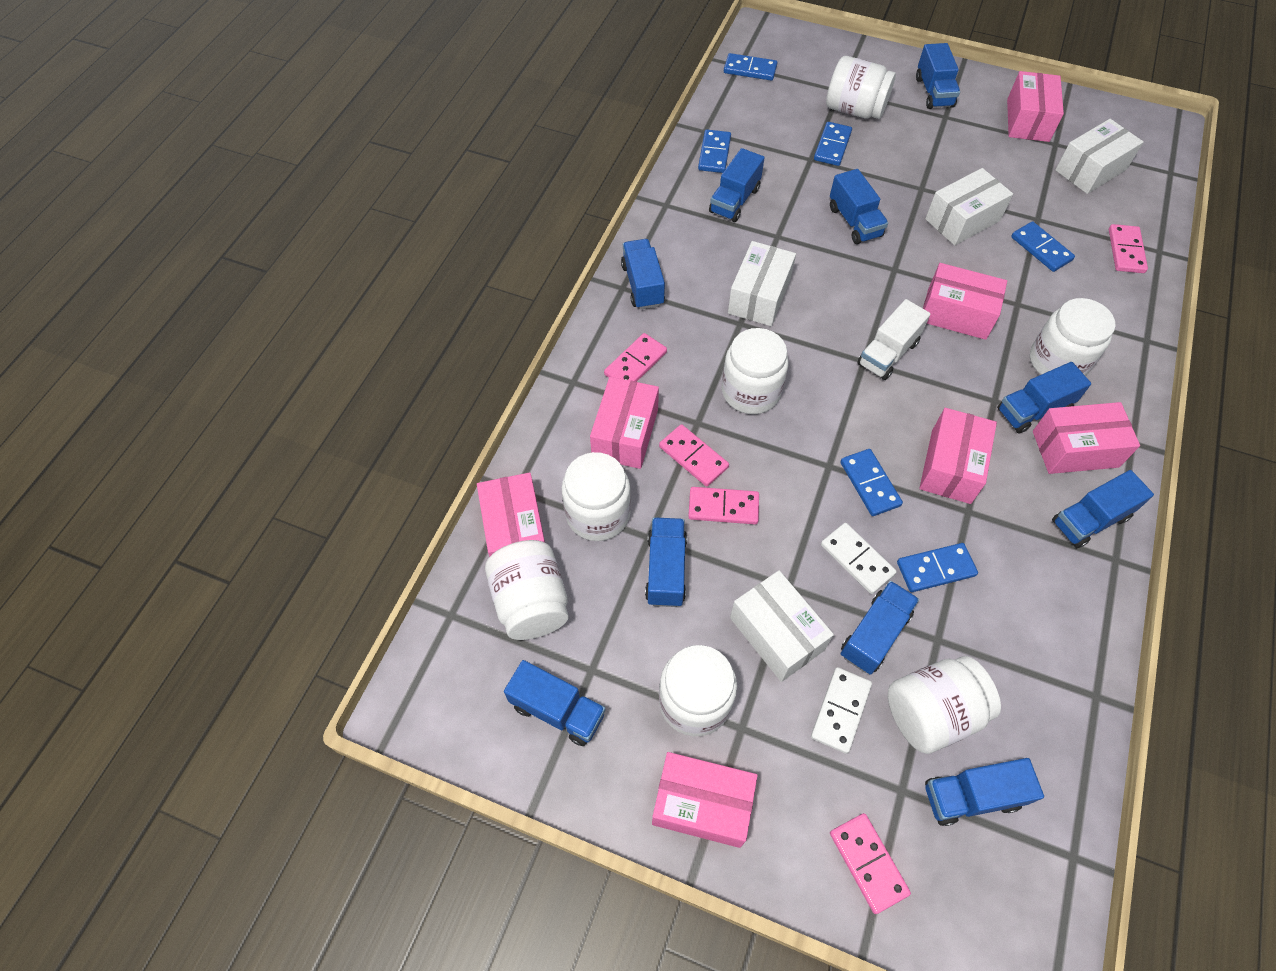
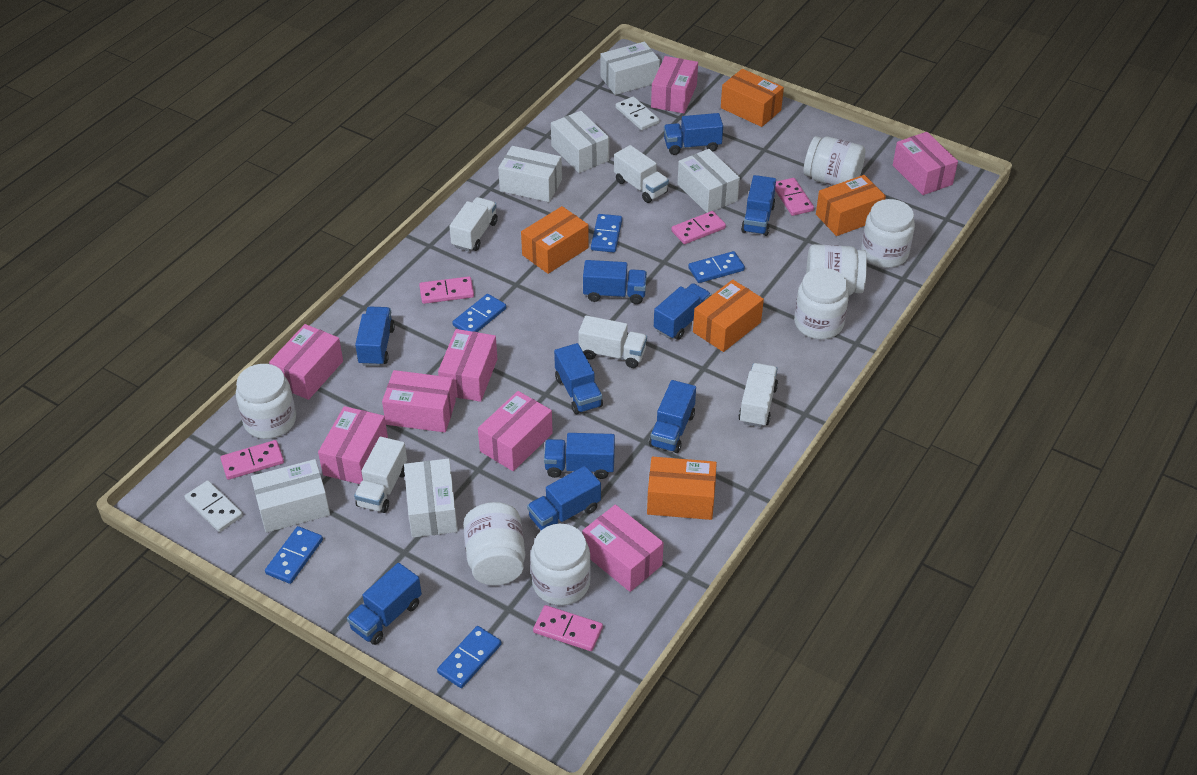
blue domino: [698,130,731,173] [724,53,777,81] [814,122,852,166] [840,449,903,516] [897,543,978,592] [1011,221,1075,272] = 6 -> [265,526,323,584] [437,626,502,688] [452,294,506,332] [591,214,622,252] [688,251,745,283] = 5
orange box: none = 0 -> [521,206,589,274] [647,457,717,520] [693,280,764,352] [721,69,784,127] [816,175,886,236] = 5
pink box: [477,473,545,557] [590,377,659,469] [652,752,758,848] [919,408,997,504] [923,263,1007,340] [1007,71,1064,142] [1033,402,1140,474] = 7 -> [269,324,343,400] [318,406,388,484] [382,370,456,432] [438,329,497,402] [478,391,553,471] [582,504,664,592] [651,56,698,113] [893,132,958,195] = 8
white box: [728,241,796,326] [730,570,834,682] [925,168,1013,246] [1055,119,1144,194] = 4 -> [251,459,330,533] [404,458,458,538] [498,146,562,202] [551,111,609,173] [600,42,660,95] [677,149,740,213] = 6
white truck: [857,299,931,380] = 1 -> [354,437,407,513] [449,197,498,251] [578,315,647,368] [614,145,669,203] [738,363,778,427] = 5

